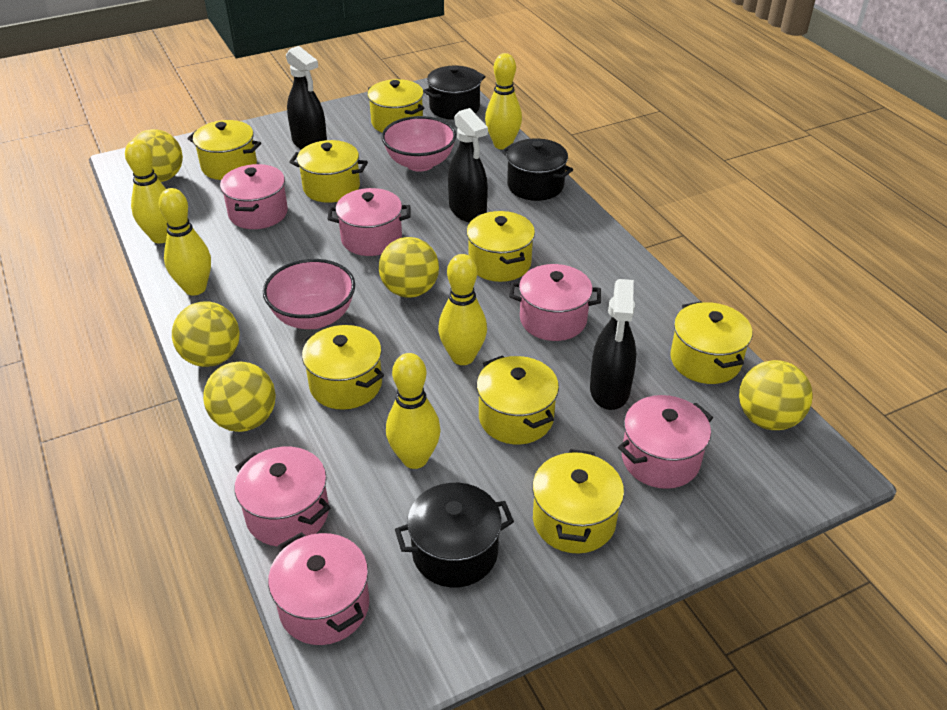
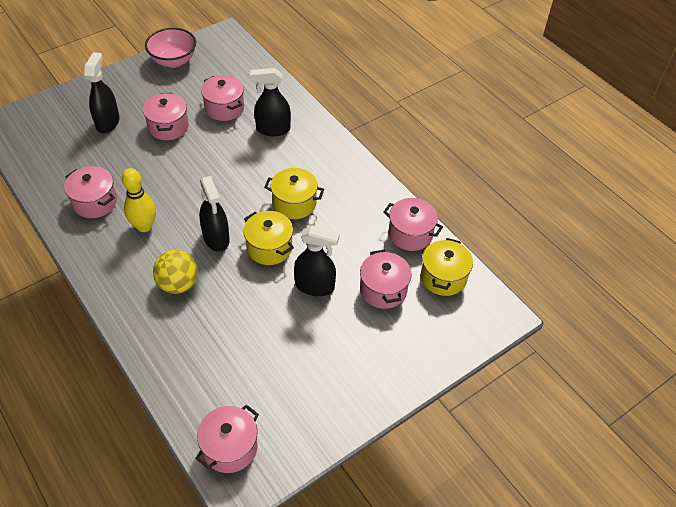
black pot: [395,483,514,587] [423,66,486,120] [502,138,573,201] = 3 -> none = 0
black spray bottle: [286,46,327,150] [448,108,488,223] [590,279,636,410] = 3 -> [84,52,120,133] [199,176,230,252] [250,68,291,136] [294,226,339,296] = 4
pink bowl: [263,259,355,329] [381,116,456,172] = 2 -> [145,28,196,68] = 1
yellow ball: [133,129,183,182] [172,301,240,367] [203,361,276,432] [379,237,439,298] [739,360,813,430] = 5 -> [153,250,198,294] = 1
yellow bowling pin: [125,140,168,243] [159,188,211,295] [386,353,441,469] [438,254,487,365] [485,53,522,150] = 5 -> [122,168,156,232] = 1
yellow pot: [187,120,261,180] [290,140,368,203] [302,325,384,410] [367,79,425,133] [466,211,535,282] [477,355,559,444] [532,449,624,554] [670,301,752,384] = 8 -> [243,211,294,265] [264,168,324,219] [421,238,473,296] = 3

